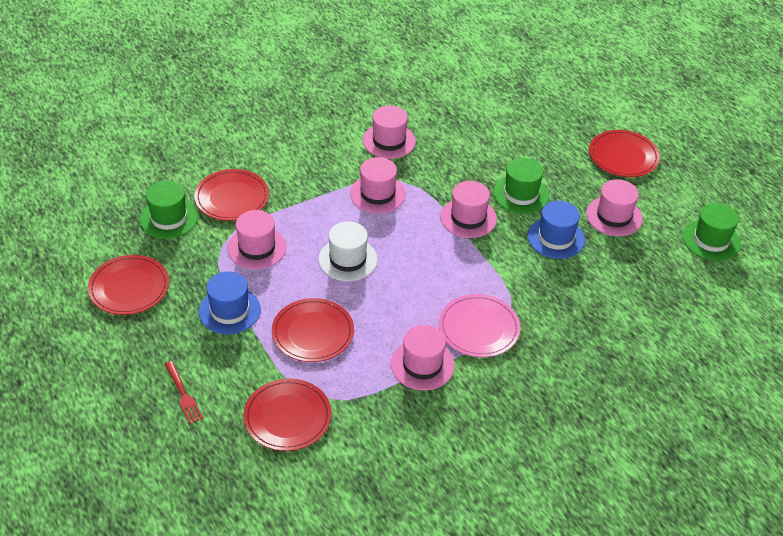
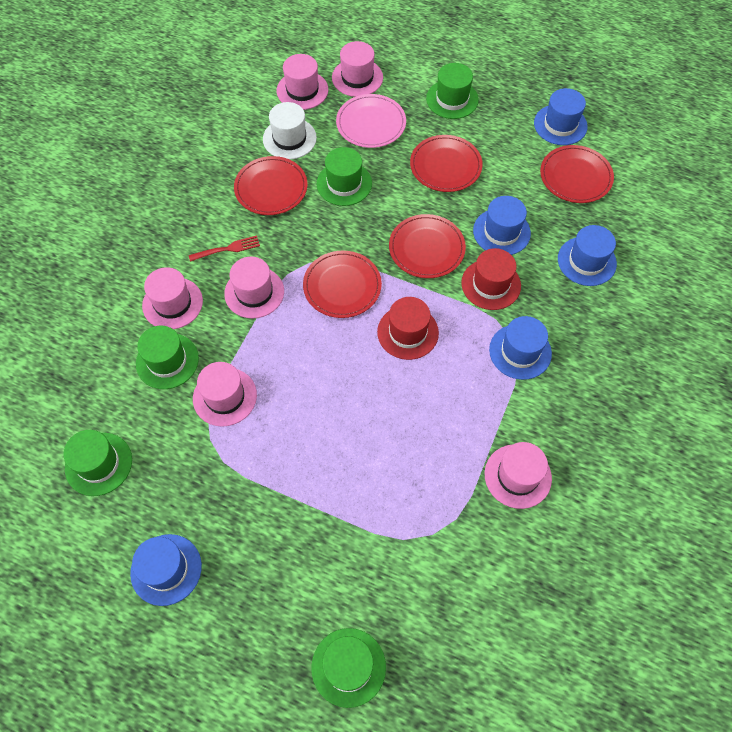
blue hat: [199,271,261,334] [528,201,585,259] = 2 -> [130,534,202,606] [473,196,531,255] [489,316,552,380] [534,88,588,145] [558,225,617,286] = 5
green hat: [140,181,198,239] [494,158,549,214] [683,203,741,261] = 3 -> [63,430,132,496] [136,326,199,389] [311,628,386,708] [317,147,372,206] [426,63,479,119] = 5
red hat: none = 0 -> [377,297,439,360] [461,248,521,310] = 2

